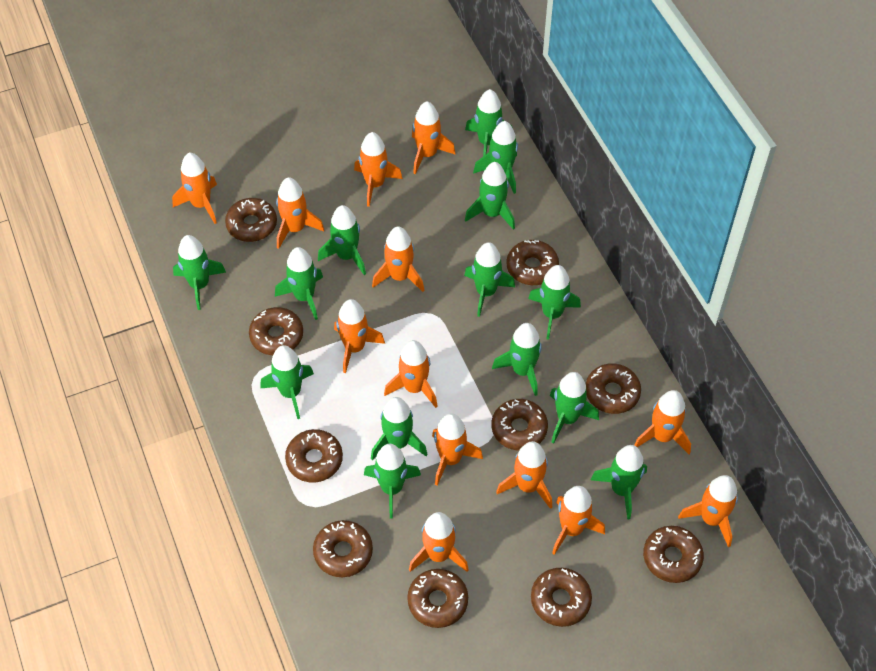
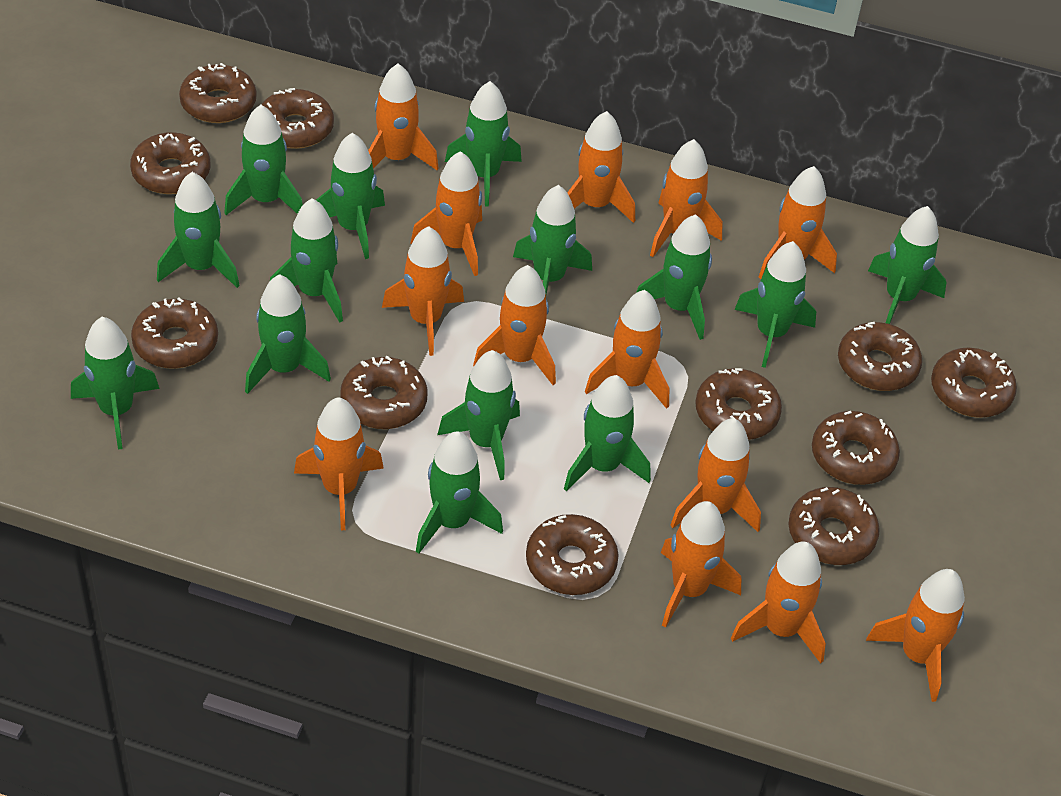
brown donut: [225,198,277,242] [249,307,303,355] [285,429,343,482] [313,520,373,577] [407,569,468,628] [491,399,548,451] [506,240,559,285] [531,568,592,627] [586,363,641,414] [643,526,704,583] = 10 -> [130,132,210,194] [131,297,218,369] [179,63,257,123] [261,88,334,149] [340,356,428,429] [526,514,619,595] [695,368,782,440] [788,487,880,565] [812,411,900,485] [838,322,922,391] [931,348,1017,418] = 11

